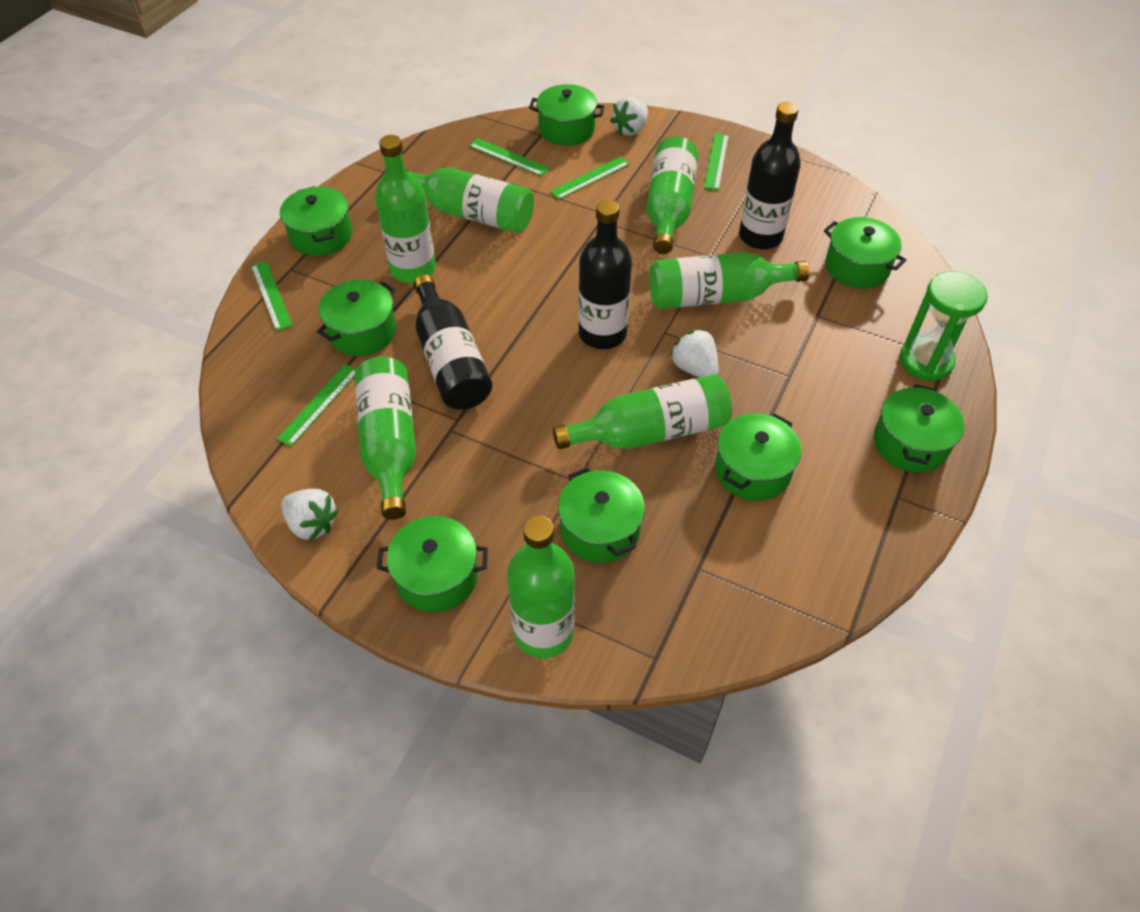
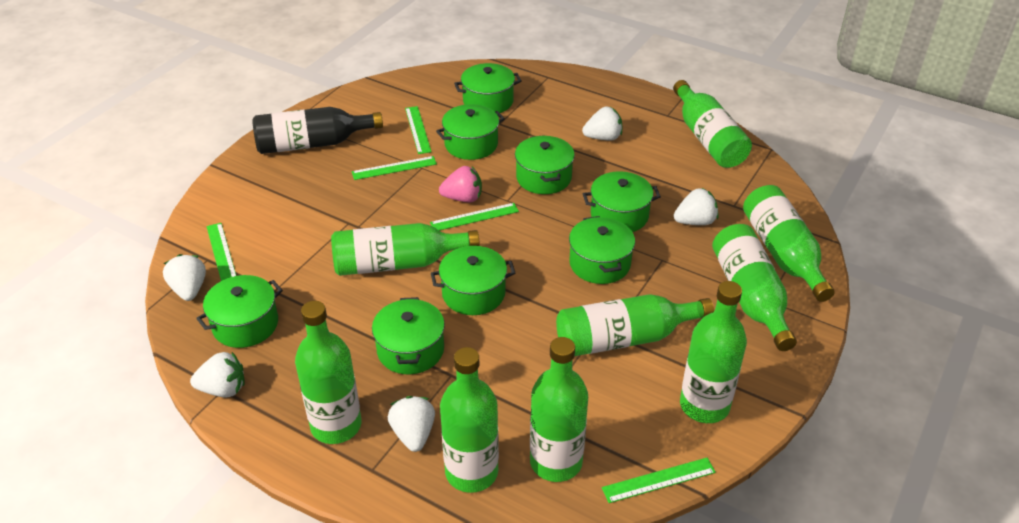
black bottle: [414,275,492,409] [578,200,632,349] [739,102,801,249] = 3 -> [252,107,383,154] = 1
green bottle: [355,357,416,520] [375,135,436,283] [406,168,534,233] [507,515,575,659] [553,374,732,449] [646,136,698,254] [649,252,809,309] = 7 -> [295,301,361,444] [331,223,480,276] [440,347,499,493] [530,337,588,482] [556,294,714,356] [673,80,752,168] [680,281,747,423] [712,224,797,351] [743,185,835,302] = 9
green hourglass: [899,271,988,381] = 1 -> none = 0
pink strawberry: none = 0 -> [439,166,482,202] = 1
white strawberry: [281,489,339,541] [610,97,648,136] [670,329,719,378] = 3 -> [163,254,206,301] [190,352,245,397] [388,396,435,452] [582,107,622,141] [674,188,718,225] = 5

